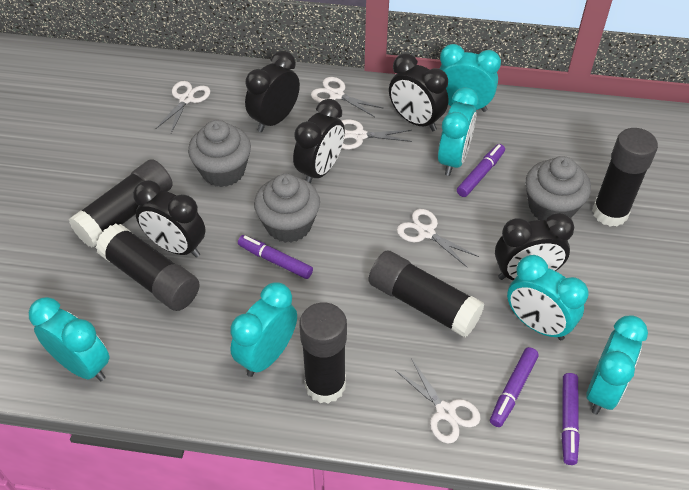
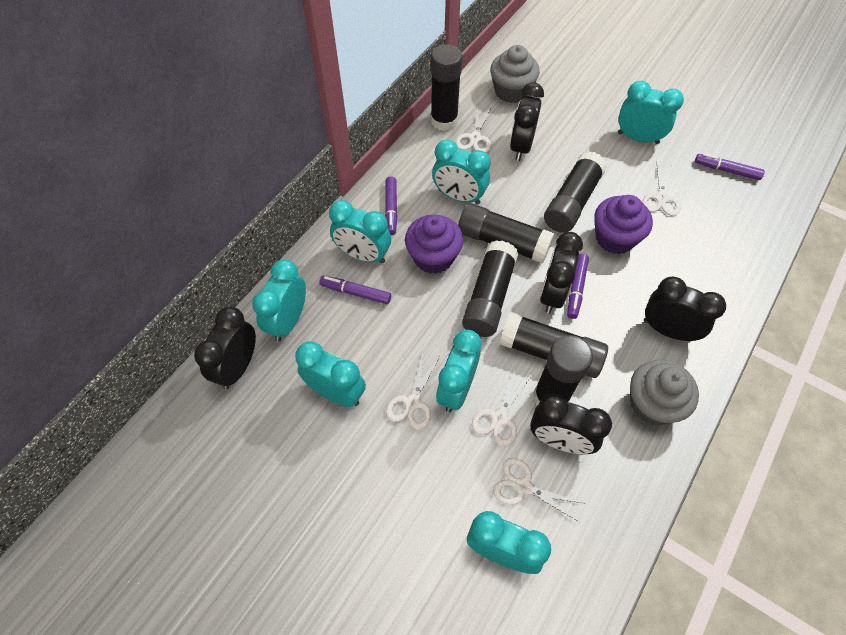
black glue stick: [69,159,173,248] [95,224,200,311] [299,302,347,404] [369,251,485,338] [592,128,658,227] = 5 -> [430,44,462,131] [458,203,554,264] [462,240,519,337] [500,312,608,378] [534,335,593,406] [544,151,607,233] = 6
grey cupcake: [188,120,251,187] [254,174,320,243] [525,156,591,220] = 3 -> [490,45,540,103] [630,359,699,425] = 2
purple cupcake: none = 0 -> [405,214,464,274] [594,195,653,254] = 2
turquoise clock: [29,297,109,381] [230,282,297,377] [438,87,478,176] [439,44,501,112] [507,255,589,340] [586,315,648,415] = 6 -> [252,259,306,341] [295,341,366,407] [329,200,391,263] [432,140,490,205] [436,330,482,412] [467,511,551,574] [618,81,684,144] = 7

